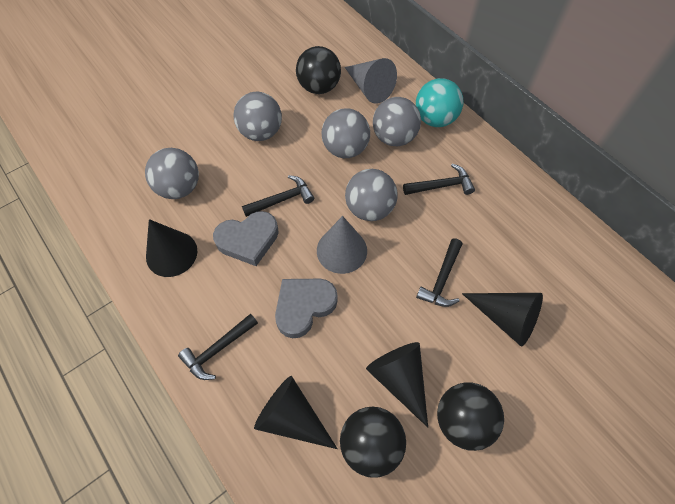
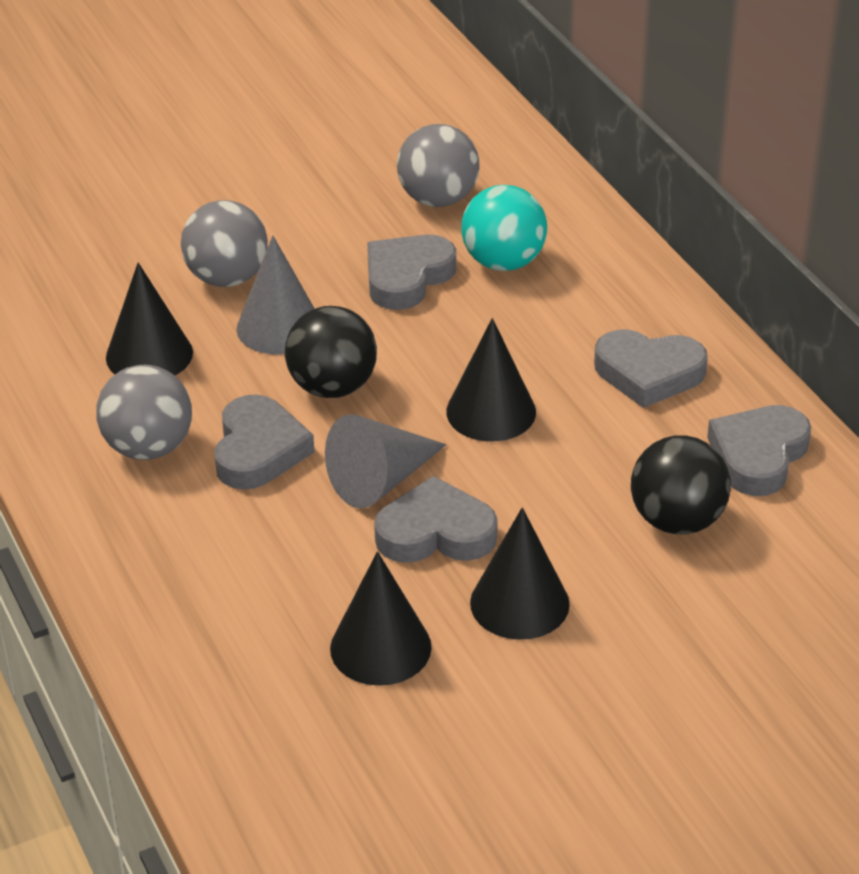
black ball: [296,46,341,94] [340,407,406,478] [437,382,504,451] = 3 -> [285,306,377,398] [631,435,731,534] = 2
black hammer: [178,314,258,380] [242,175,314,217] [403,164,475,195] [416,239,462,307] = 4 -> none = 0
grey ball: [145,148,199,199] [233,92,282,141] [322,108,370,158] [345,169,398,221] [373,97,421,146] = 5 -> [96,365,192,460] [181,200,268,287] [397,124,479,207] = 3
grey heart: [213,211,278,266] [275,279,338,338] = 2 -> [214,394,314,490] [367,235,456,310] [374,476,498,563] [594,330,708,408] [707,405,811,496] = 5

